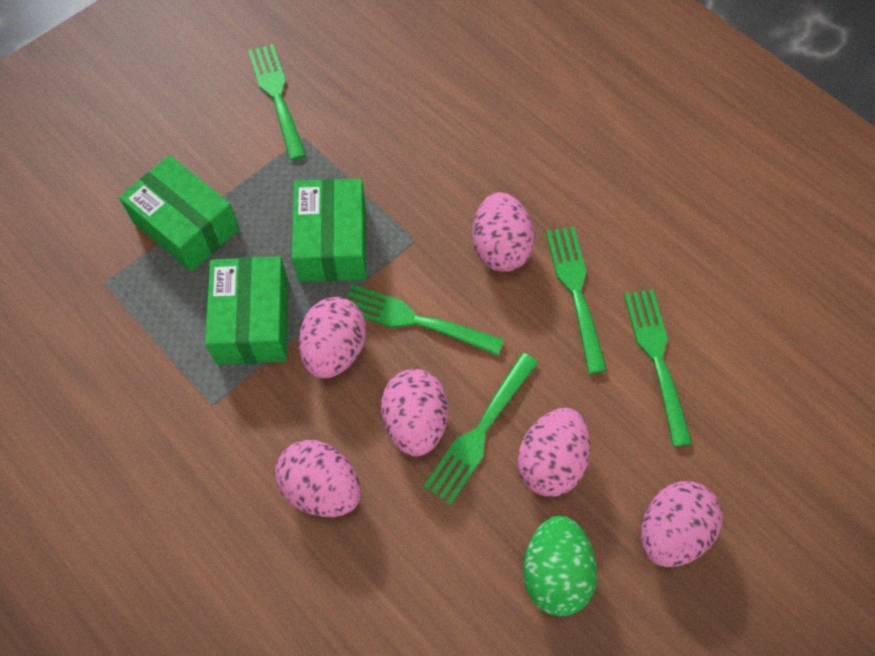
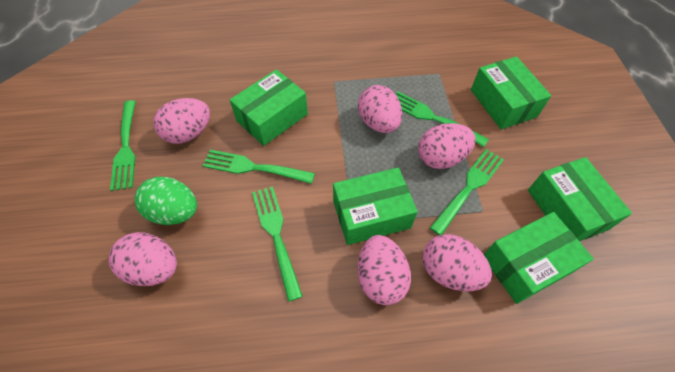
green box: [119,155,239,272] [205,256,288,365] [292,179,366,282] = 3 -> [230,69,308,146] [333,168,418,245] [471,56,551,129] [484,212,594,304] [528,157,632,241] = 5

